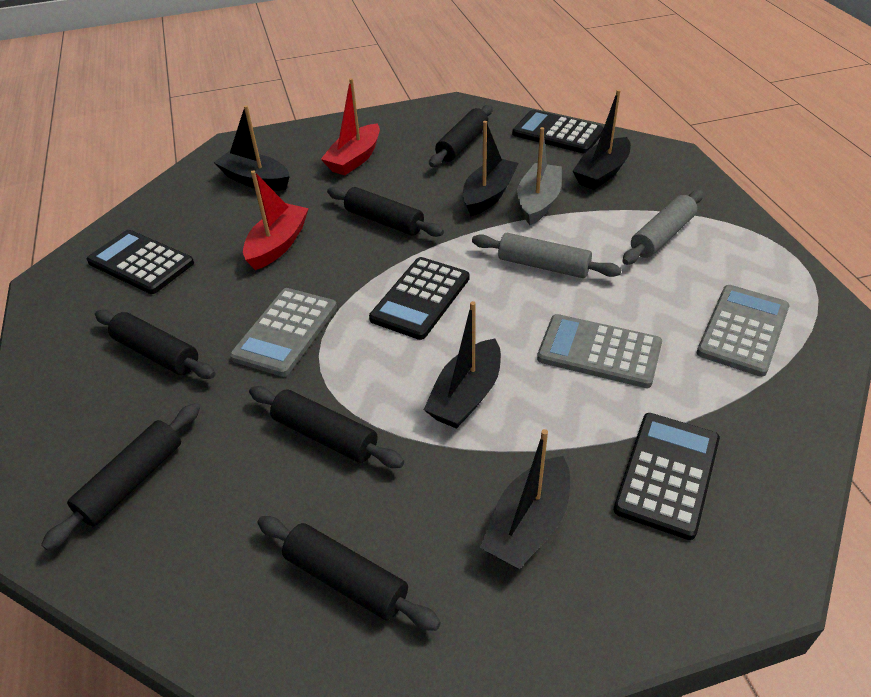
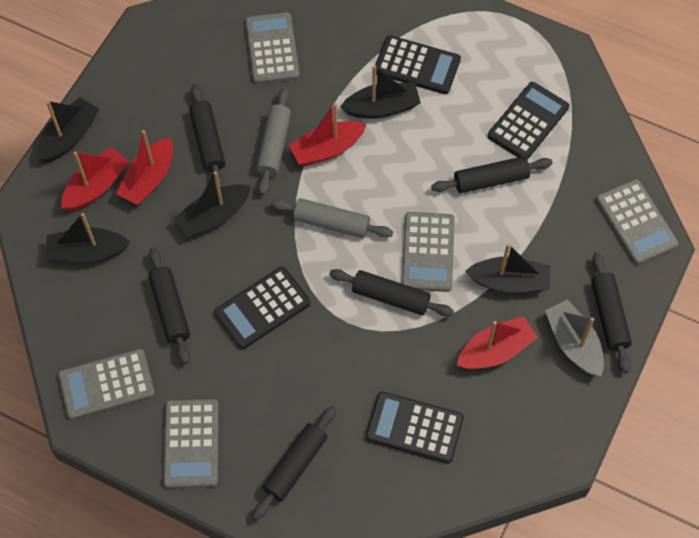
grey calculator: [230,288,337,377] [537,314,662,388] [697,285,789,377] = 3 -> [58,349,155,419] [163,399,219,488] [245,12,300,84] [401,212,455,292] [596,179,679,265] = 5
red boat: [243,170,309,270] [321,78,380,175] = 2 -> [61,147,129,211] [116,130,173,205] [289,103,367,166] [457,316,538,369] = 4

